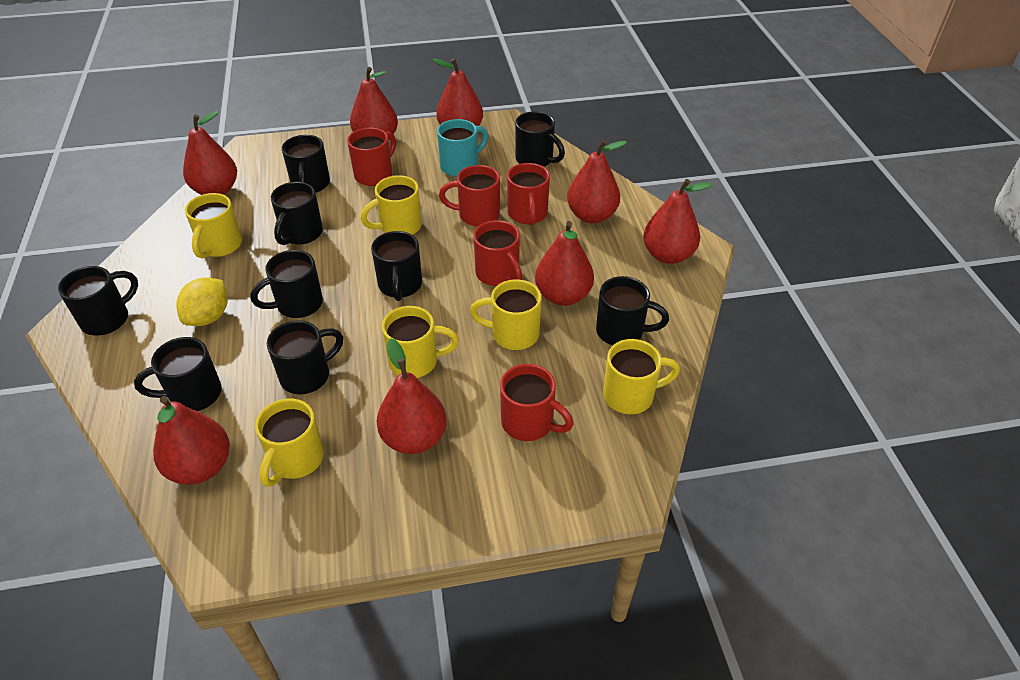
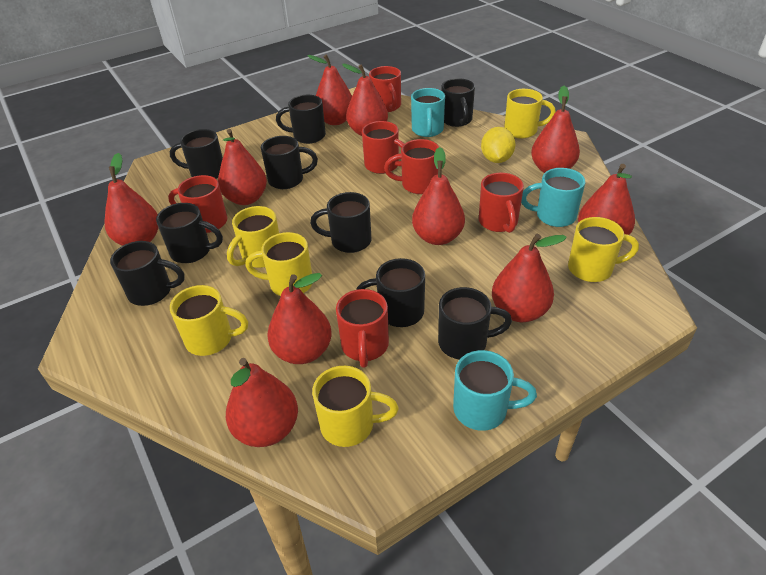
red mug: [347,127,396,186] [439,165,500,227] [473,220,522,286] [500,364,574,441] [507,163,550,225] = 5 -> [168,175,227,233] [336,289,389,368] [362,121,404,174] [369,66,401,112] [384,139,439,194] [479,173,524,233] = 6
red pear: [153,396,230,484] [183,111,237,195] [350,67,398,140] [377,338,447,454] [433,58,483,126] [535,221,594,306] [567,140,627,223] [643,179,712,264] = 8 -> [104,153,159,246] [218,129,267,205] [226,358,298,447] [267,273,332,364] [308,55,352,125] [342,64,388,136] [412,147,465,245] [492,234,567,322] [531,86,580,173] [578,164,635,235] = 10
turquoise mug: [437,119,488,177] = 1 -> [411,88,445,137] [453,350,537,431] [521,168,585,227] = 3

